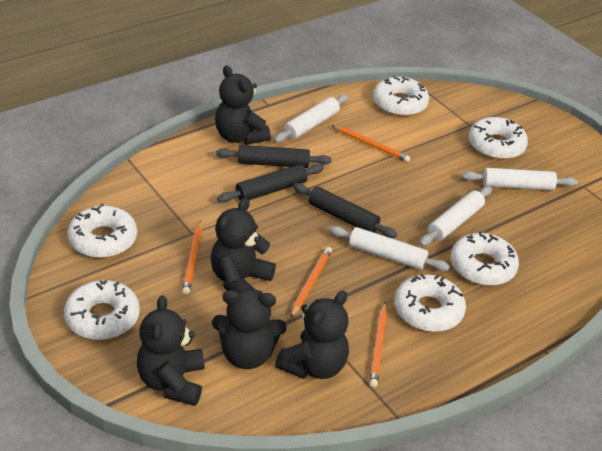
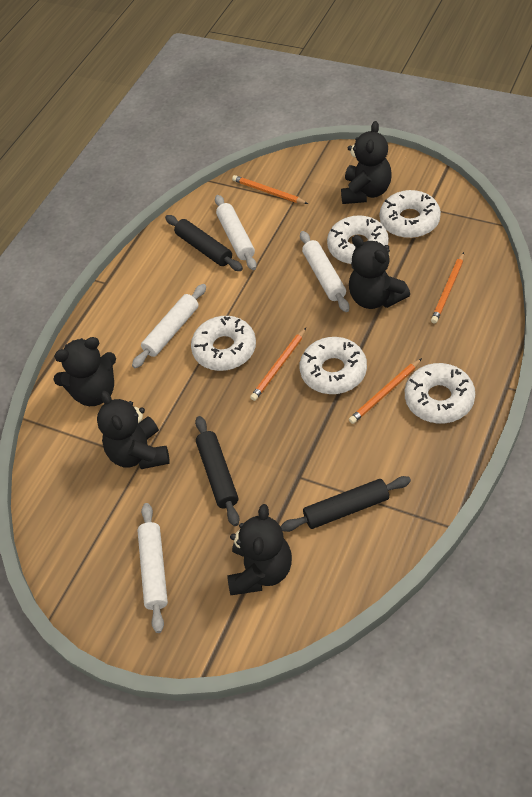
white donut: [64,280,140,340] [68,203,137,258] [373,76,429,116] [394,274,466,332] [451,232,519,286] [469,117,528,160] = 6 -> [191,316,256,371] [300,337,367,394] [327,215,389,264] [380,190,441,238] [405,363,475,424] = 5

